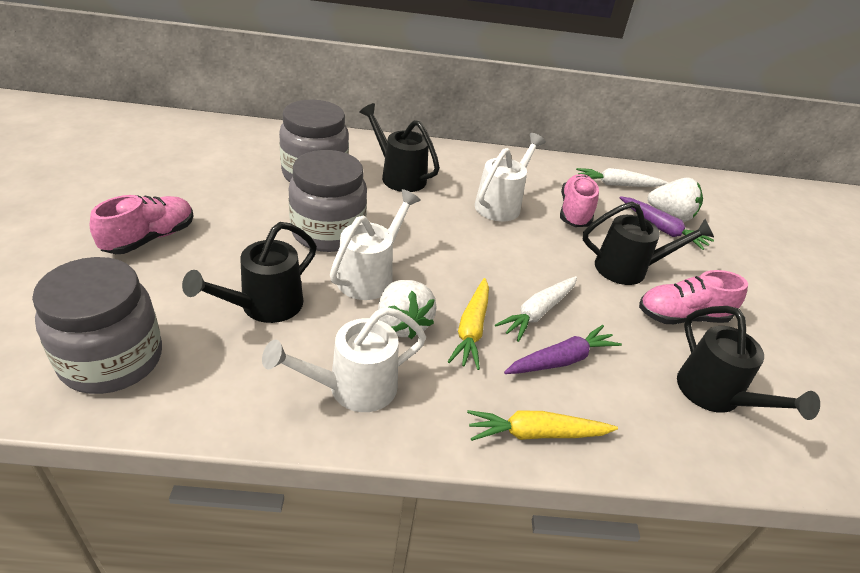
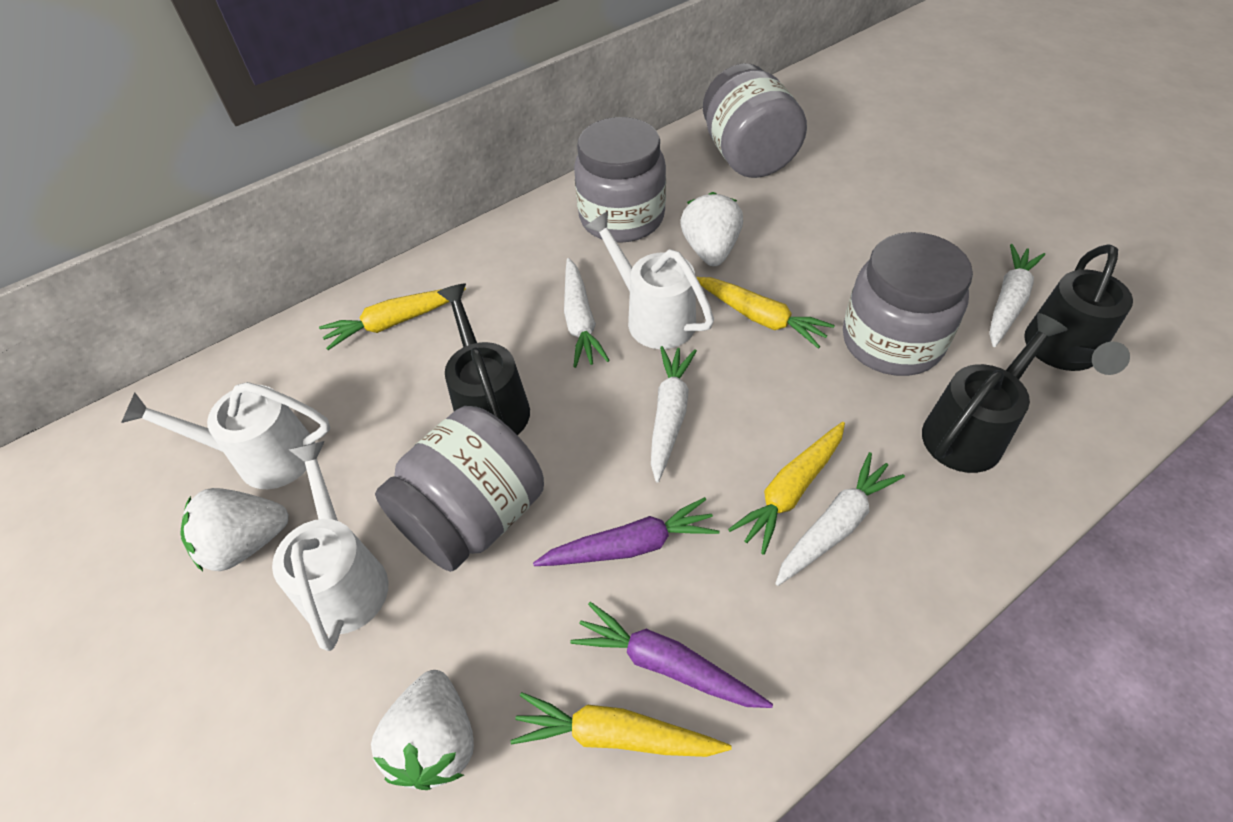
black watering can: [182,222,317,323] [359,103,440,192] [583,201,714,285] [677,306,820,420] = 4 -> [437,284,530,435] [922,313,1068,473] [1024,244,1133,375] = 3
grey jar: [32,257,162,394] [279,100,349,182] [289,150,367,252] = 3 -> [375,406,544,572] [574,117,666,243] [703,63,807,178] [843,232,973,376] = 4
pink shoe: [90,195,194,254] [560,174,599,227] [639,270,748,324] = 3 -> none = 0
white carrot: [495,276,577,342] [576,168,668,187] = 2 -> [564,258,610,368] [651,346,697,483] [775,452,905,586] [990,244,1045,347] = 4
white strawberry: [378,280,437,339] [647,178,703,222] = 2 -> [180,488,289,571] [371,670,474,790] [680,192,743,266] = 3
yellow carrot: [448,278,489,370] [467,410,618,441] = 2 -> [319,288,466,350] [511,692,732,757] [696,277,834,349] [728,422,845,555] = 4

